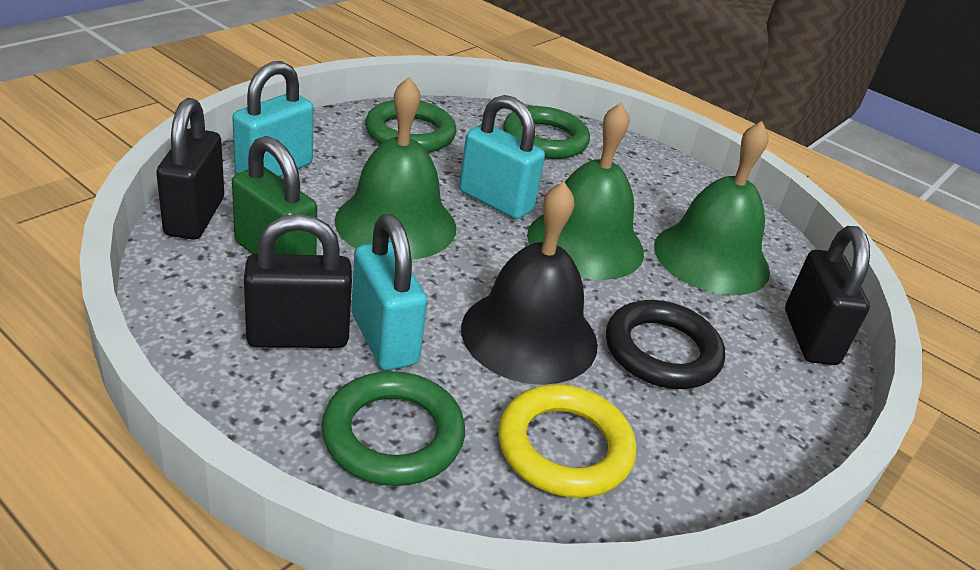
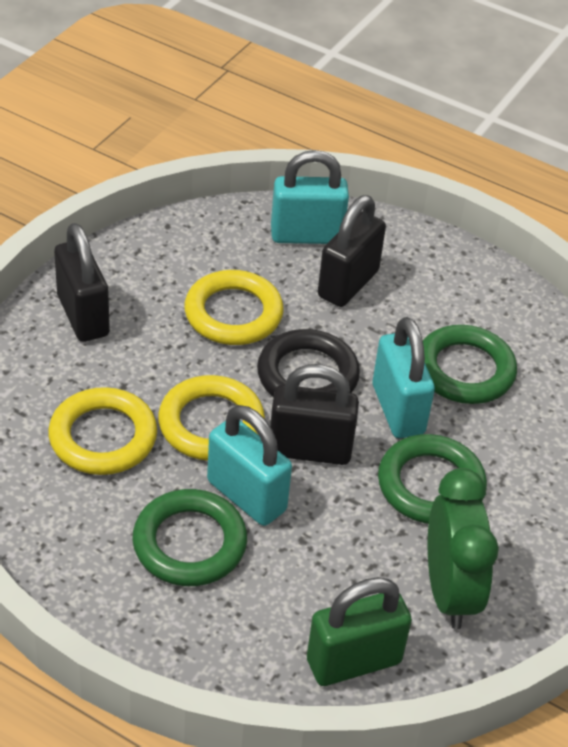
black bell: [461,181,598,385] = 1 -> none = 0
green bell: [335,77,456,260] [527,103,644,280] [654,121,770,295] = 3 -> none = 0
green clock: none = 0 -> [428,468,499,629] = 1
yellow ring: [498,384,636,498] = 1 -> [48,387,157,475] [158,375,265,461] [184,270,284,345] = 3

